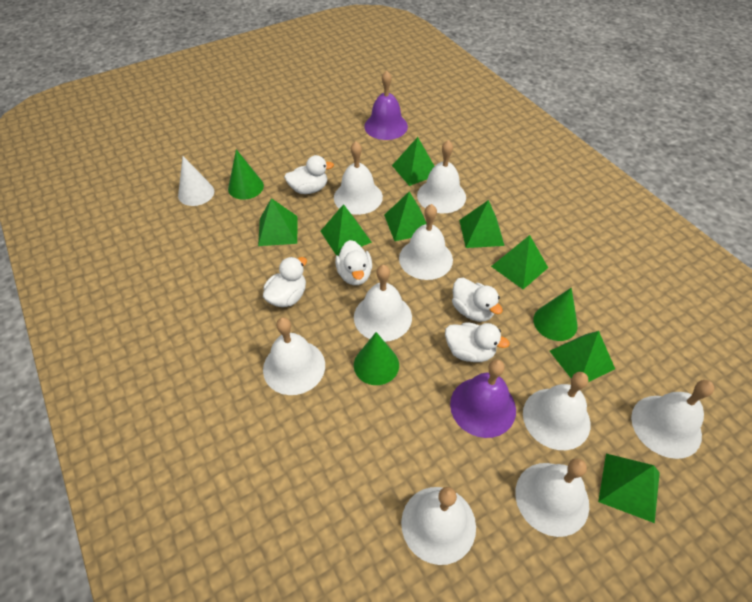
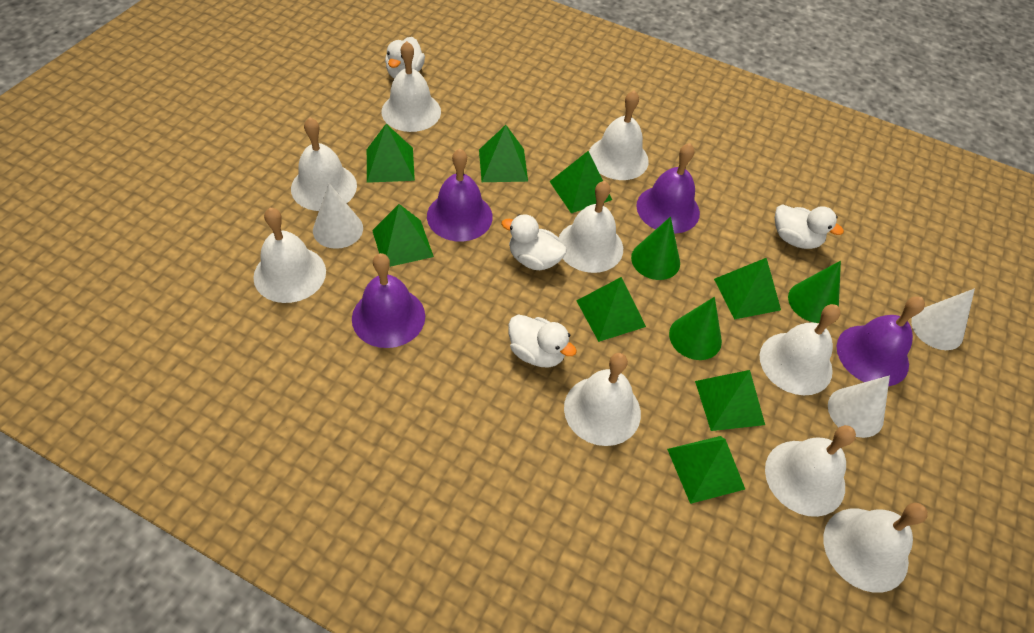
purple bell: [364,71,408,140] [450,359,516,438] = 2 -> [352,253,425,348] [427,149,493,242] [636,143,700,233] [837,296,925,386] = 4
white cone: [178,156,214,206] = 1 -> [313,184,363,249] [828,375,890,438] [911,288,975,350] = 3
white duck: [263,257,307,307] [284,155,334,194] [335,240,372,285] [445,323,510,362] [452,278,503,322] = 5 -> [385,37,425,79] [501,214,567,270] [508,315,577,368] [775,204,844,249] = 4

